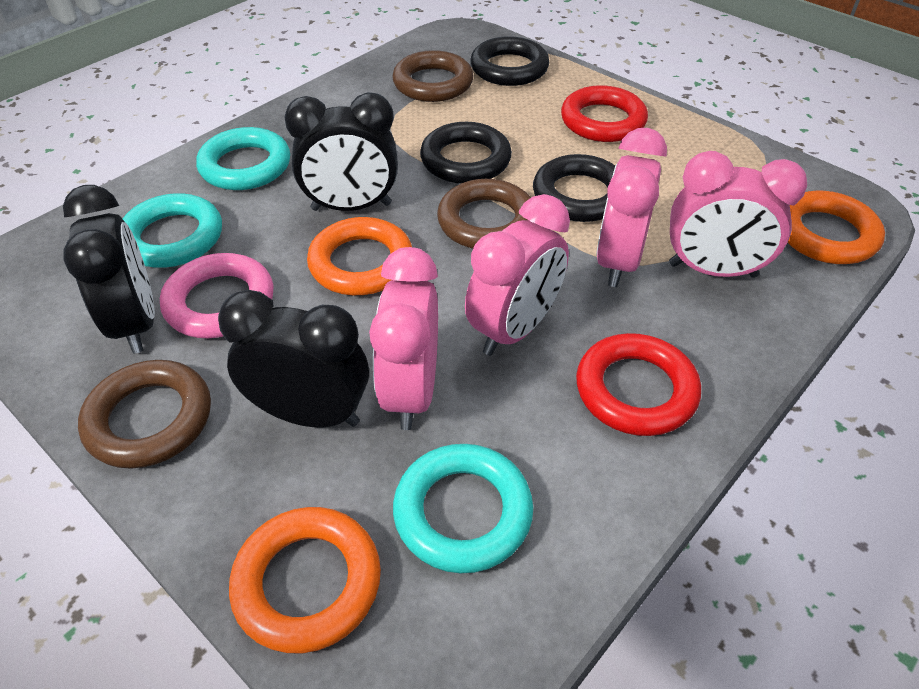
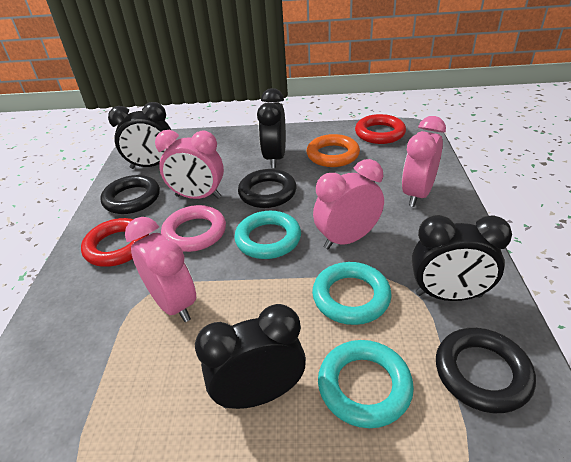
black clock: [63,185,155,354] [218,290,369,428] [284,92,398,211] = 3 -> [108,102,171,169] [195,304,306,409] [257,88,286,168] [412,215,512,301] = 4
brown ring: [78,360,211,469] [392,50,473,102] [437,179,531,249] = 3 -> none = 0
orange ring: [229,507,381,653] [307,217,412,295] [788,190,885,264] = 3 -> [306,134,360,167] = 1

